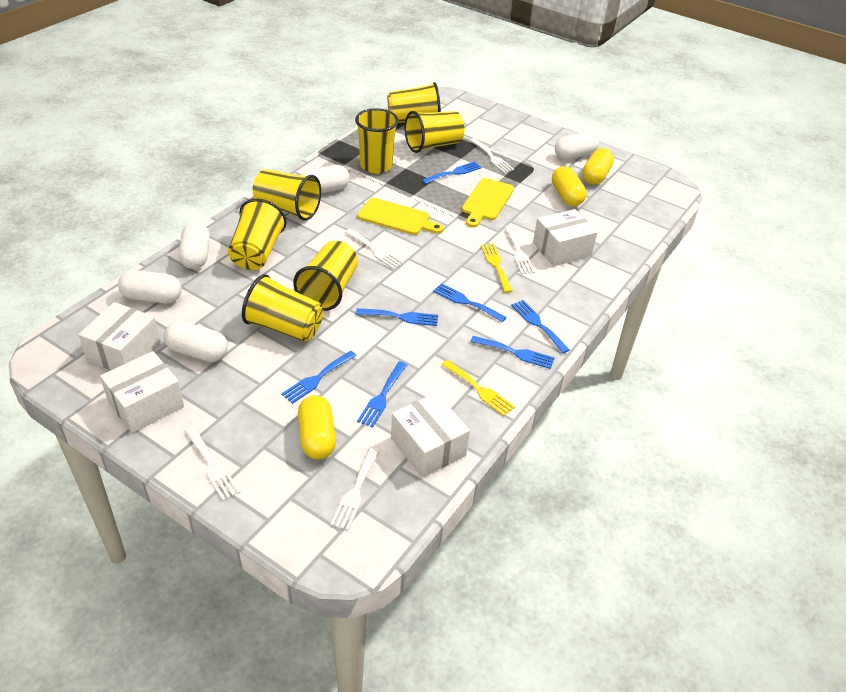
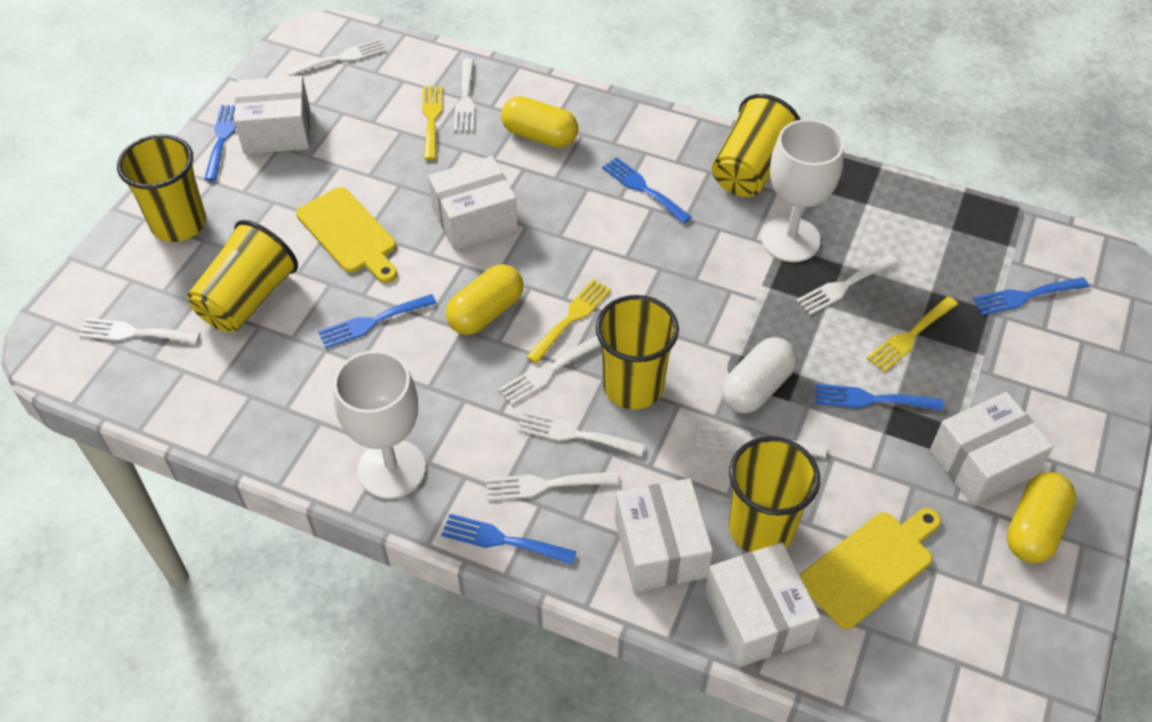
blue fork: [281,351,357,404] [356,308,438,326] [357,362,407,428] [422,161,482,184] [433,283,507,322] [470,336,555,369] [511,300,570,353] = 7 -> [204,105,236,181] [318,294,437,349] [441,514,577,565] [602,157,692,224] [816,384,943,411] [973,277,1089,315] = 6
white box: [78,302,161,370] [100,351,184,433] [391,393,470,478] [533,209,598,266] = 4 -> [234,76,310,154] [428,156,518,250] [615,478,713,592] [705,542,821,667] [930,392,1054,506] = 5
white capsule: [118,270,182,303] [164,321,228,362] [179,222,210,269] [301,165,350,194] [555,132,599,160] = 5 -> [721,337,797,413] = 1
white fork: [185,426,240,501] [330,447,380,531] [345,229,404,269] [470,138,514,173] [504,226,535,274] = 5 -> [78,318,200,344] [286,39,387,76] [454,58,475,132] [486,472,619,501] [498,335,601,406] [517,410,645,457] [696,425,827,458] [796,254,899,315] = 8
white goblet: none = 0 -> [333,350,426,499] [761,119,844,262] = 2
yellow cup: [228,199,286,270] [242,274,323,342] [253,169,321,221] [293,241,358,311] [355,108,399,174] [387,82,441,123] [404,111,465,153] = 7 -> [117,135,206,242] [187,220,298,332] [595,295,679,409] [712,94,801,197] [729,436,820,552] = 5
yellow fork: [441,360,515,416] [481,244,513,293] = 2 -> [422,86,443,160] [526,279,611,364] [866,296,958,372] = 3

